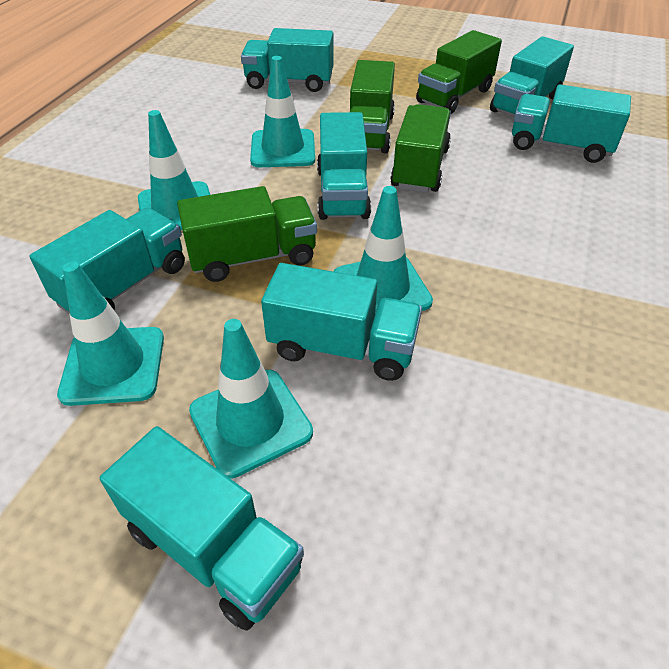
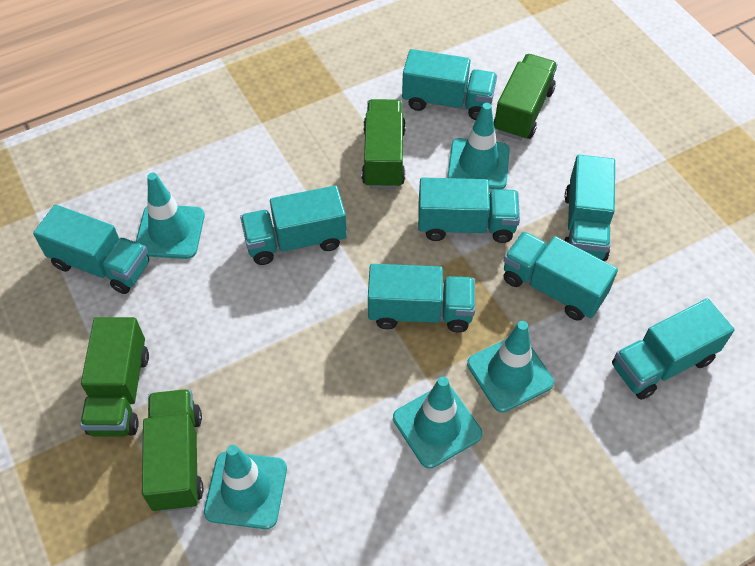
turquoise truck: [29,208,185,314] [100,426,304,631] [241,28,333,92] [261,263,422,381] [317,112,371,220] [490,36,574,116] [512,84,631,163] = 7 -> [33,205,149,294] [240,185,347,265] [368,264,475,332] [402,49,497,120] [418,178,520,243] [503,231,618,321] [564,155,615,261] [612,298,734,400] = 8

